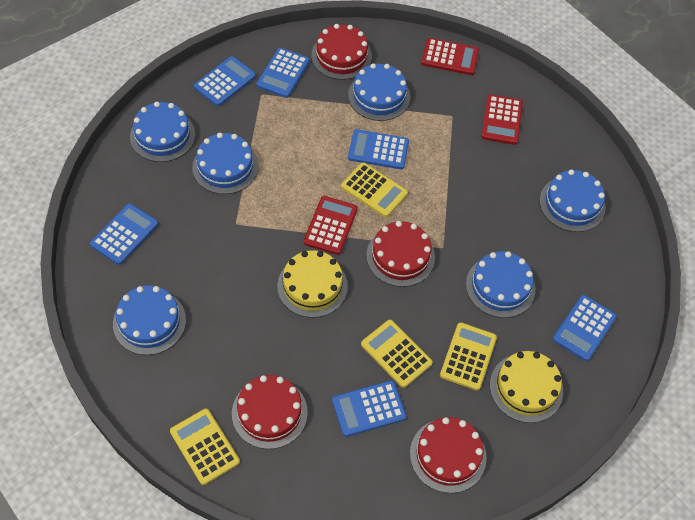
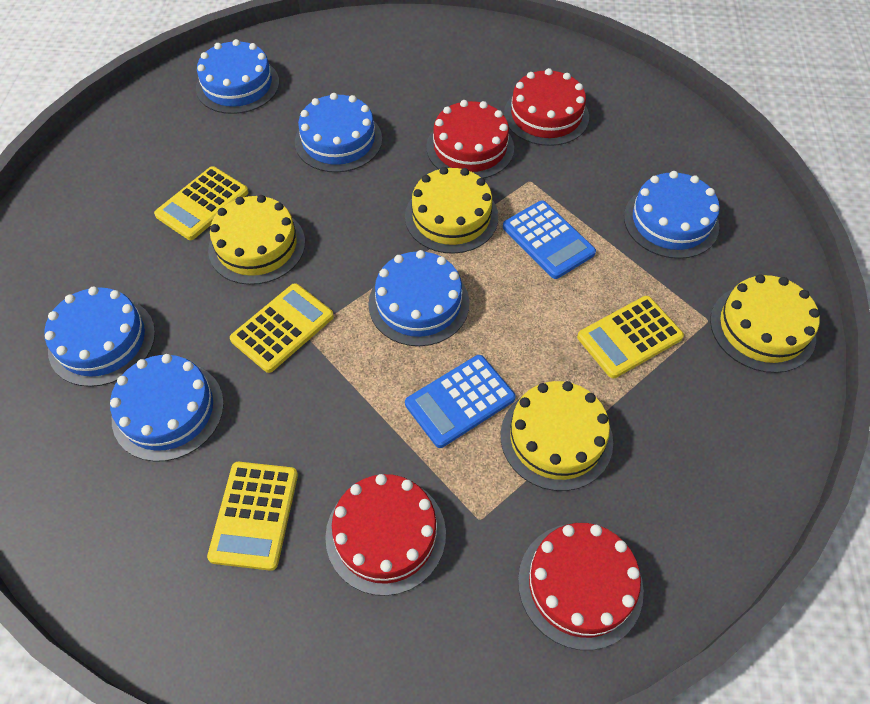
blue calculator: [90,203,158,265] [194,56,256,106] [256,48,310,98] [332,380,407,437] [348,129,409,169] [552,295,617,361] = 6 -> [405,355,516,448] [503,200,596,279] = 2
red calculator: [304,196,358,255] [421,38,479,75] [481,94,523,145] = 3 -> none = 0
yellow cake: [277,250,348,318] [490,351,563,423] = 2 -> [208,195,305,285] [405,167,498,254] [501,381,613,491] [710,274,820,373] = 4

